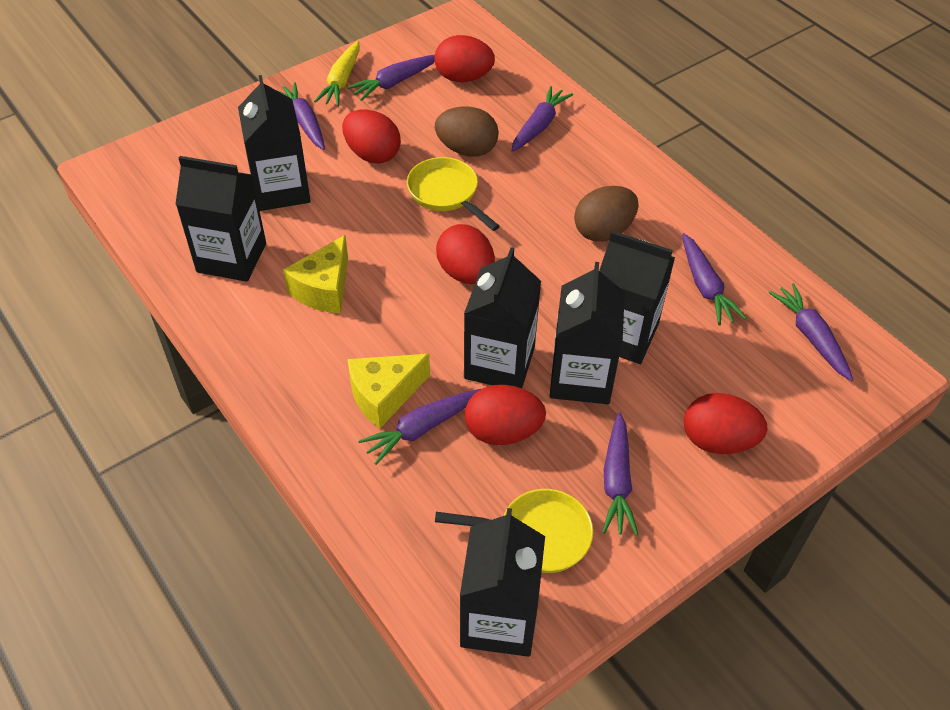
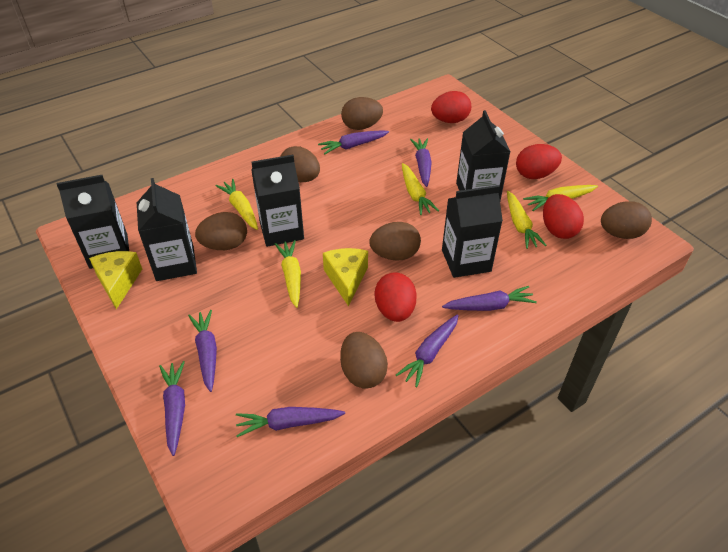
black carton: [175,156,266,282] [238,75,311,211] [460,508,545,657] [464,247,541,388] [550,262,625,404] [599,231,675,364] = 6 -> [57,175,129,269] [137,178,197,281] [251,155,304,247] [442,185,503,278] [456,110,510,201] = 5
brown egg: [435,106,499,157] [574,186,639,242] = 2 -> [195,212,247,250] [280,146,320,182] [340,332,388,389] [341,97,383,130] [369,222,421,261] [601,201,652,239] = 6
red egg: [342,109,401,164] [434,35,495,82] [436,224,495,284] [465,385,546,445] [684,393,768,454] = 5 -> [375,273,417,322] [431,91,471,123] [516,144,562,179] [543,194,584,239] = 4
yellow carrot: [314,41,360,106] = 1 -> [216,179,258,230] [275,240,301,308] [402,163,439,215] [507,191,546,249] [523,185,598,211] = 5
yellow pan: [407,157,500,231] [435,489,593,573] = 2 -> none = 0

